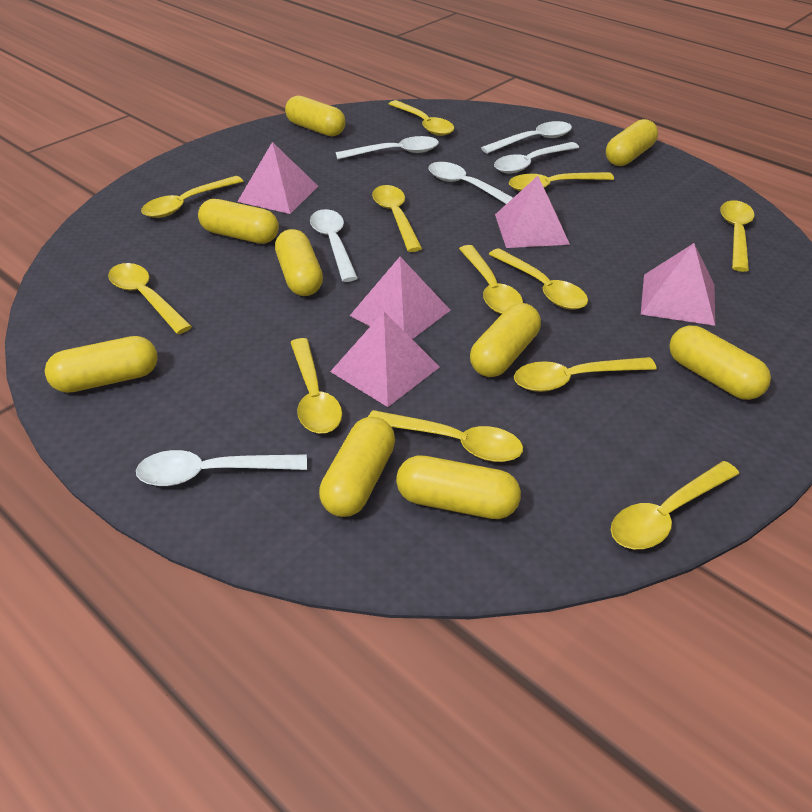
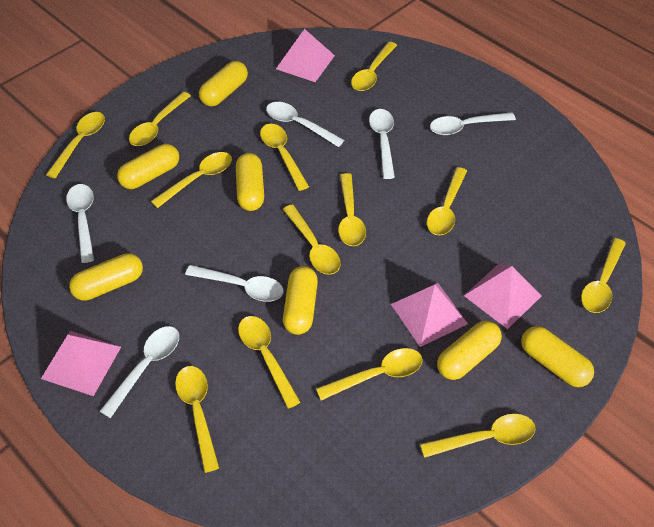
pink pyramid: [237,142,318,214] [330,312,440,407] [350,257,451,339] [495,176,570,248] [641,243,715,326] = 5 -> [41,331,121,396] [276,29,335,82] [391,283,468,347] [464,264,541,329] = 4
yellow capsule: [45,336,158,393] [198,199,279,244] [275,229,323,296] [285,95,346,136] [319,417,395,517] [396,456,521,519] [470,303,541,377] [606,119,658,166] [669,326,771,400] = 9 -> [69,253,143,301] [117,144,179,189] [199,61,248,106] [236,153,264,211] [283,266,318,335] [437,321,502,380] [521,326,594,387] = 7
yellow spoon: [108,263,192,334] [141,176,243,218] [290,338,342,433] [368,410,523,462] [372,185,422,252] [389,100,454,136] [459,245,523,314] [489,248,588,310] [509,172,614,191] [514,357,657,392] [611,461,739,549] [720,200,755,272] = 12 -> [46,112,105,178] [129,92,191,146] [151,152,232,208] [175,366,219,473] [238,316,301,409] [260,124,309,191] [283,204,341,275] [316,348,423,400] [338,173,366,246] [351,42,397,91] [420,414,536,458] [427,167,467,235] [581,238,626,313] = 13

